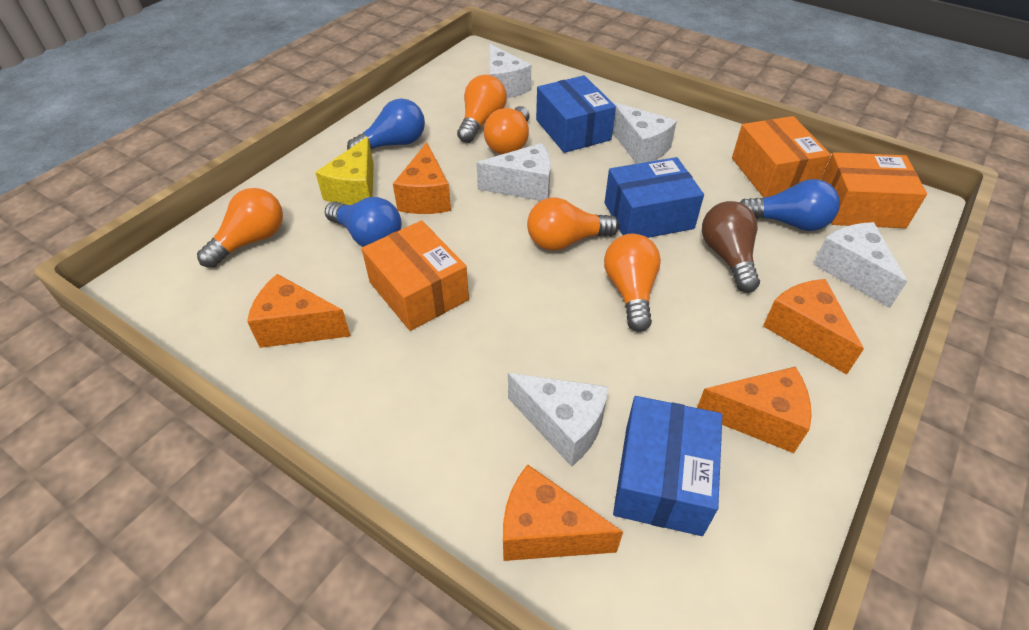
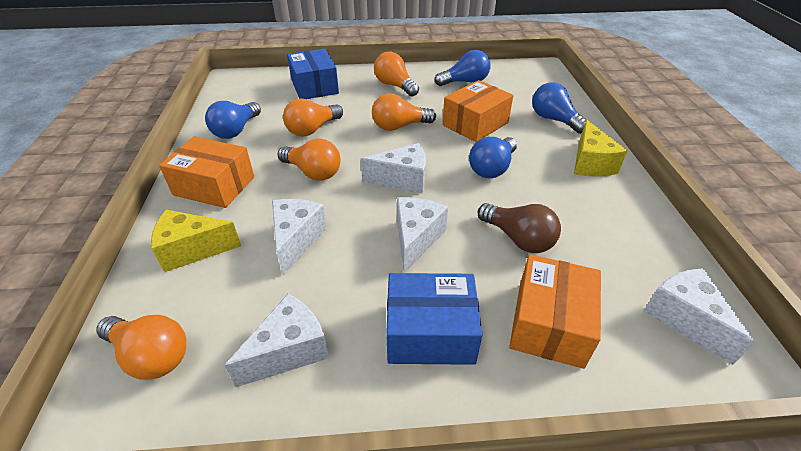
blue box: [536,75,616,153] [605,157,704,238] [613,396,722,536] = 3 -> [287,48,339,99] [386,273,483,365] = 2
blue light bulb: [325,197,402,247] [347,98,425,150] [740,179,840,231] = 3 -> [205,101,261,139] [435,50,491,86] [469,137,517,178] [532,82,586,134] = 4
orange cheese: [247,274,351,348] [393,142,451,214] [503,464,623,561] [697,367,812,453] [763,279,864,375] = 5 -> none = 0
yellow cheese: [315,137,374,205] = 1 -> [151,210,241,272] [574,120,627,176] = 2

